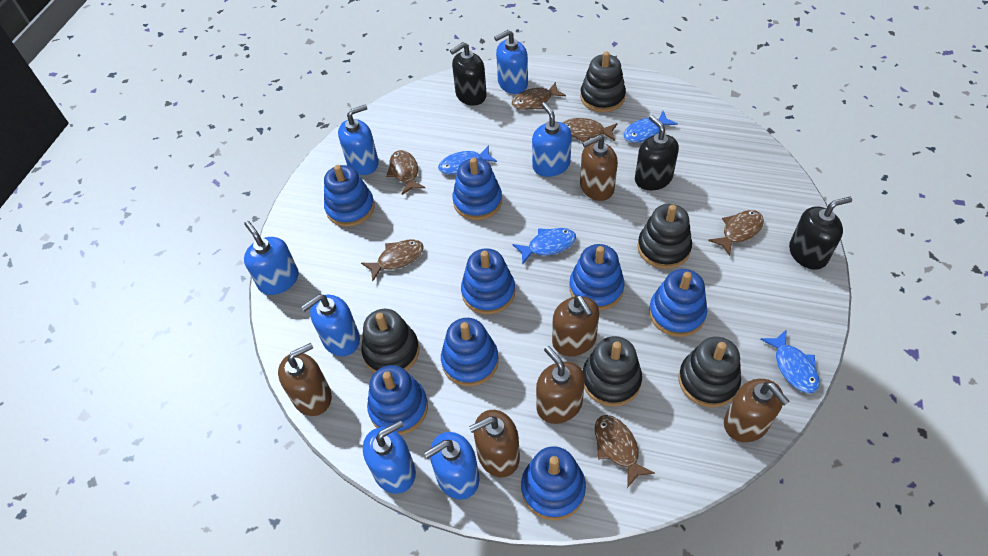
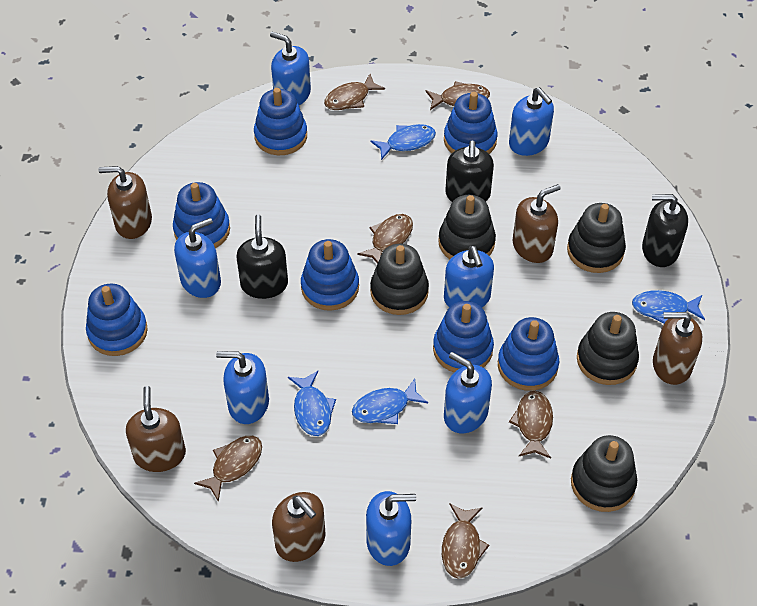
blue stacking toy: [324,165,375,227] [367,365,428,435] [441,318,499,386] [452,158,502,220] [461,248,515,315] [521,446,586,521] [569,244,625,310] [649,269,707,337] = 8 -> [86,284,148,356] [173,182,230,248] [254,88,307,155] [301,239,359,311] [433,301,494,372] [444,92,498,154] [498,317,559,391] = 7
brown soap dispenser: [278,343,332,416] [469,410,520,477] [536,346,585,424] [552,295,599,356] [580,135,618,201] [724,379,790,442] = 6 -> [98,166,152,239] [126,386,186,472] [272,492,326,562] [513,184,561,263] [653,312,702,385] = 5

